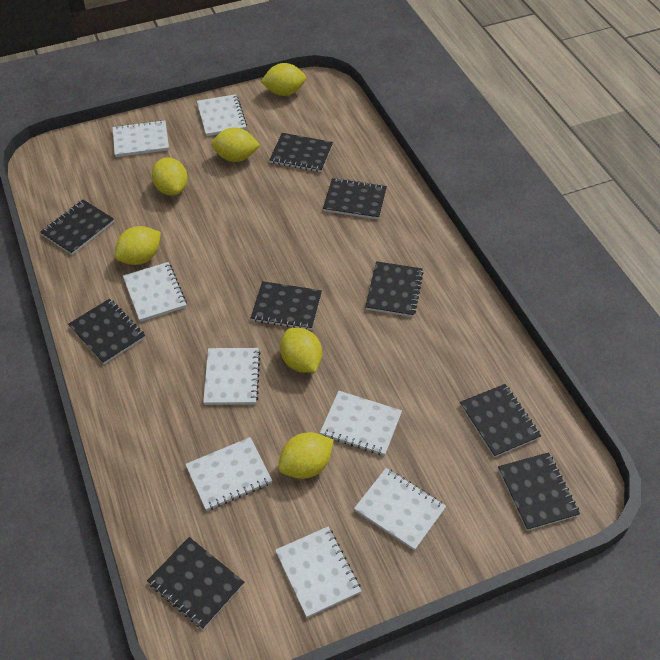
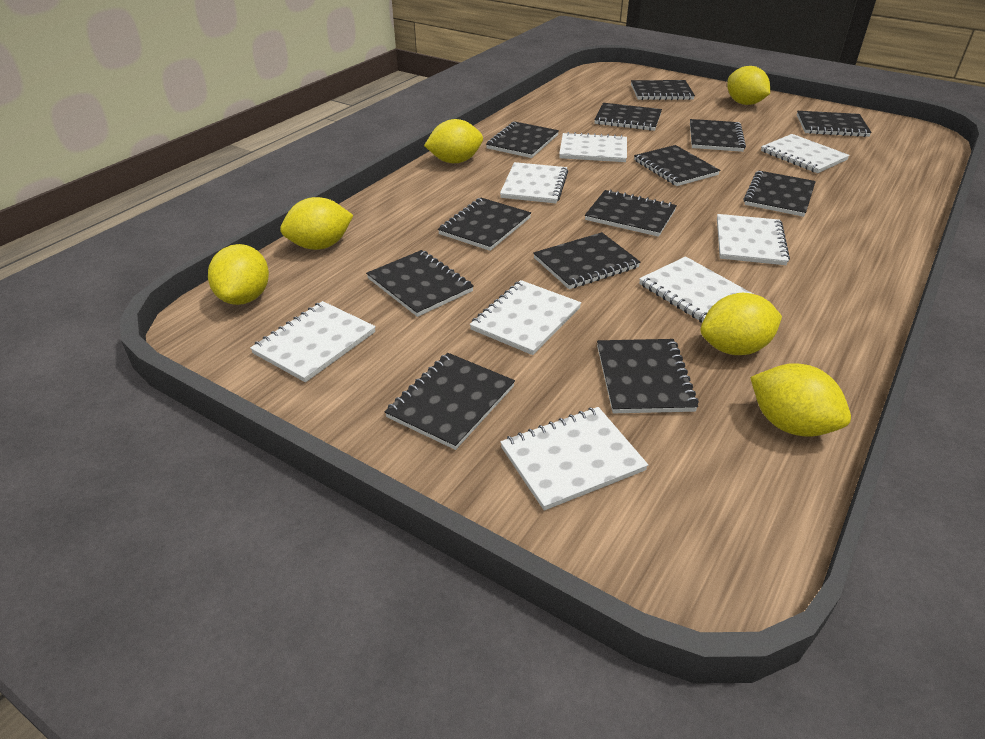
black notebook: [40,200,114,255] [68,299,145,364] [147,537,244,629] [251,281,322,330] [269,133,333,172] [323,178,387,219] [365,261,424,317] [460,384,541,457] [498,452,580,531] = 9 -> [366,250,474,317] [385,353,515,450] [438,198,531,251] [486,122,559,158] [533,232,641,289] [585,189,677,237] [594,103,662,131] [597,339,699,413] [631,80,695,100] [634,145,720,186] [690,119,746,152] [744,170,816,217] [797,111,872,137] = 13

